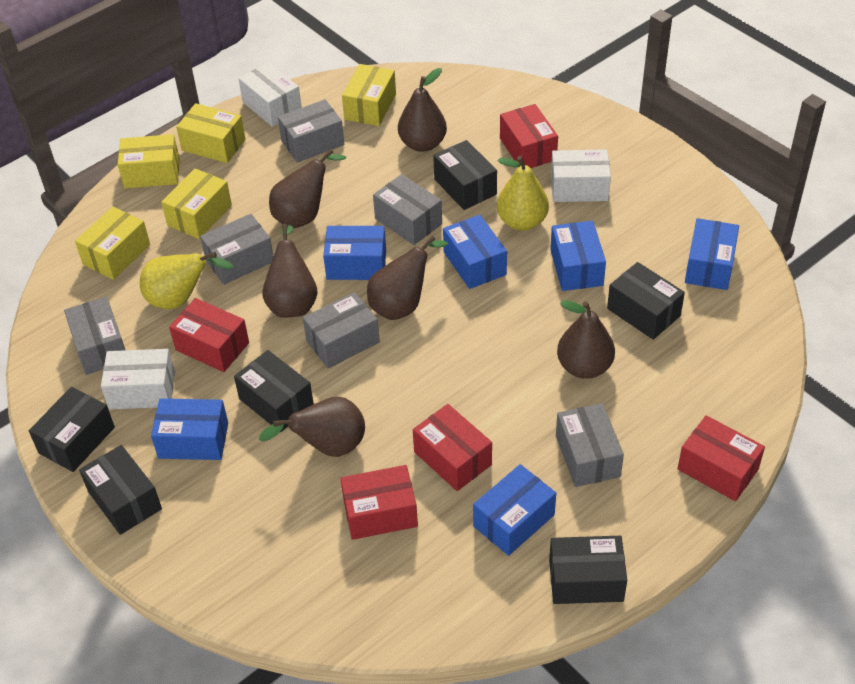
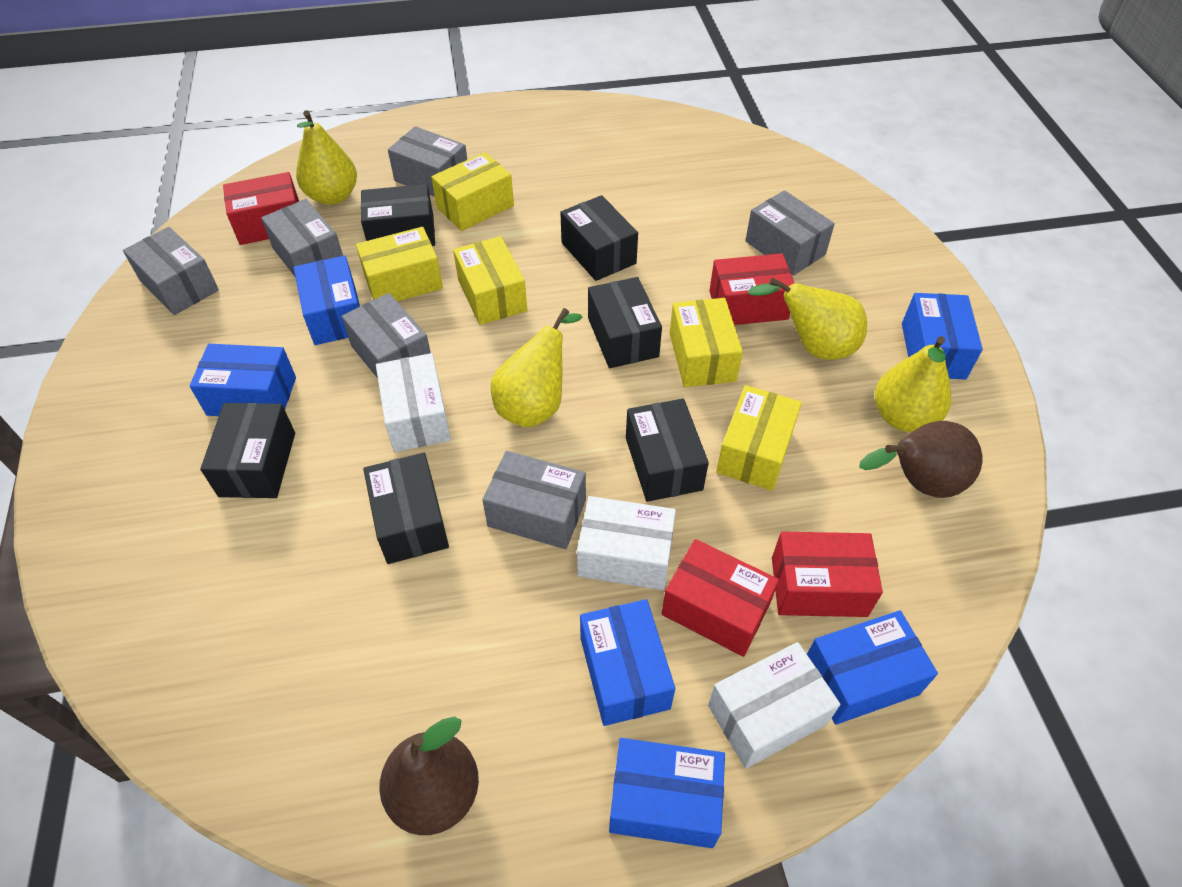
brown pear: [259,397,365,457] [262,224,318,318] [269,149,346,228] [367,235,448,320] [398,68,447,152] [557,300,615,379] = 6 -> [379,716,479,835] [859,421,982,498] = 2
red box: [169,298,249,372] [340,465,418,540] [413,404,492,491] [500,104,558,168] [677,415,765,501] = 5 -> [223,172,299,245] [662,539,779,657] [709,253,794,325] [772,532,883,617] = 4
yellow pear: [140,252,234,309] [497,156,549,231] = 2 -> [296,110,357,205] [490,308,582,428] [747,278,867,360] [875,336,951,432] = 4

